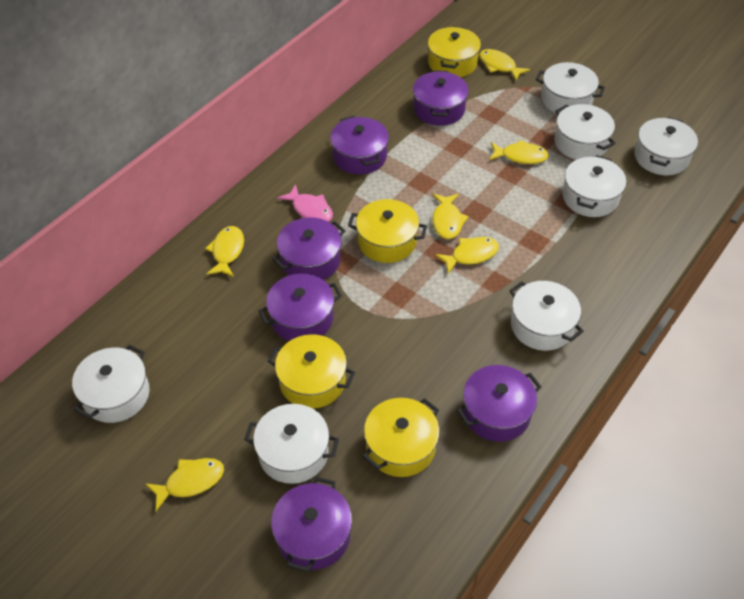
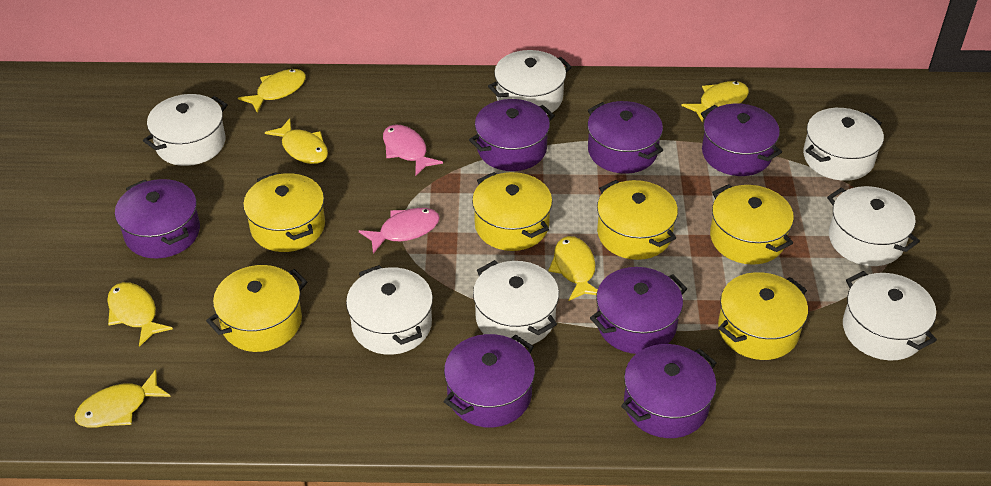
pink fish: [277,184,333,222] = 1 -> [359,208,440,254] [383,125,443,176] = 2
purple pot: [259,274,342,341] [271,477,352,572] [272,217,345,280] [330,116,389,174] [413,70,469,126] [457,365,542,442] = 6 -> [115,179,200,259] [444,334,535,428] [469,99,555,171] [587,101,663,174] [590,267,687,354] [621,344,717,438] [701,104,782,176] = 7
yellow pot: [268,334,355,409] [348,199,427,263] [363,398,440,477] [428,26,481,77] = 4 -> [206,265,308,352] [243,172,325,252] [472,172,552,251] [597,180,678,260] [710,184,794,265] [718,272,808,360] = 6

